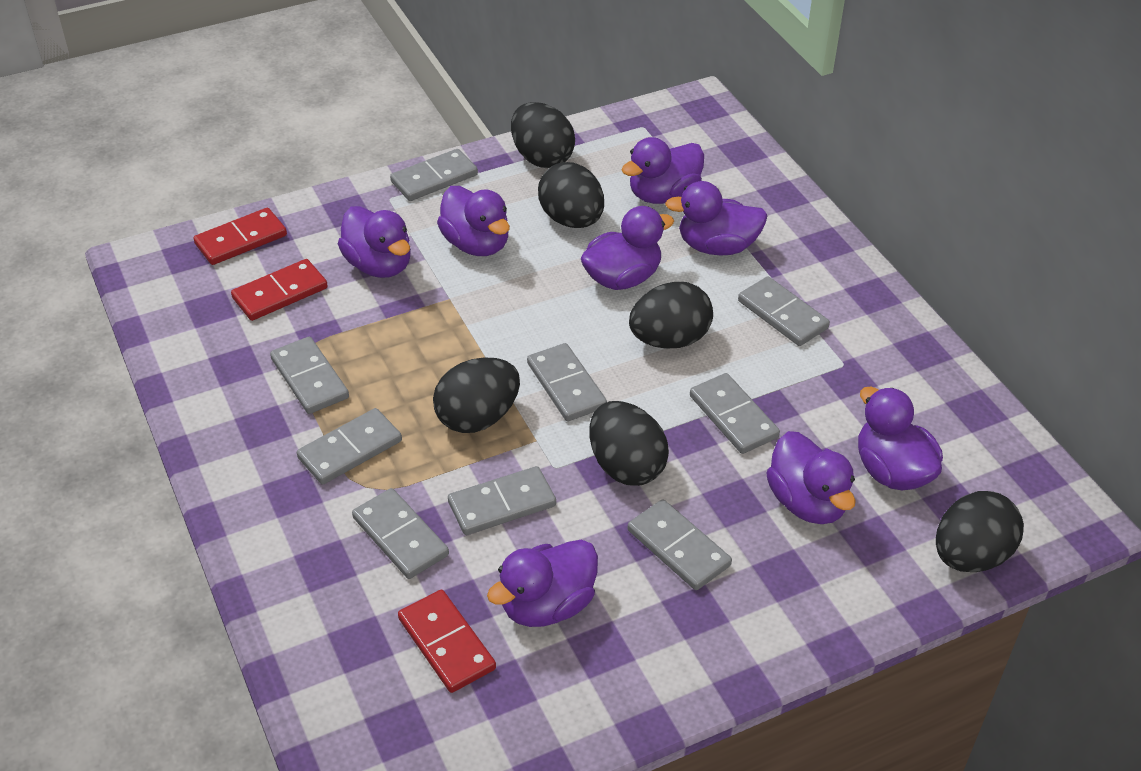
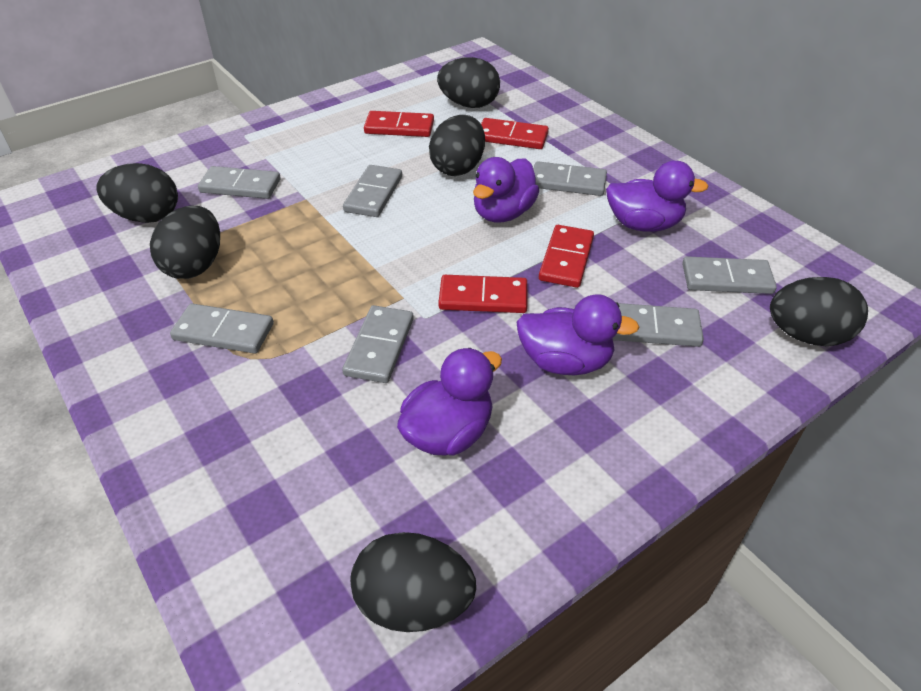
grey domino: [270,336,349,414] [297,408,402,485] [352,488,449,579] [390,149,478,201] [448,466,556,535] [527,343,607,421] [628,499,732,590] [690,373,780,454] [738,276,830,346] = 9 -> [170,303,274,353] [198,166,281,199] [342,305,414,383] [343,165,402,217] [533,161,607,196] [612,303,704,347] [682,257,777,294] = 7
purple duck: [338,206,411,278] [437,186,510,256] [487,540,598,627] [581,206,674,290] [621,137,704,204] [665,181,768,255] [766,431,856,524] [858,386,943,490] = 8 -> [397,348,502,456] [473,157,539,222] [516,294,640,375] [606,160,709,232] = 4
red domino: [193,208,287,265] [231,259,328,321] [398,590,496,693] = 3 -> [364,111,434,137] [438,275,527,313] [481,118,549,149] [539,225,594,288] = 4

